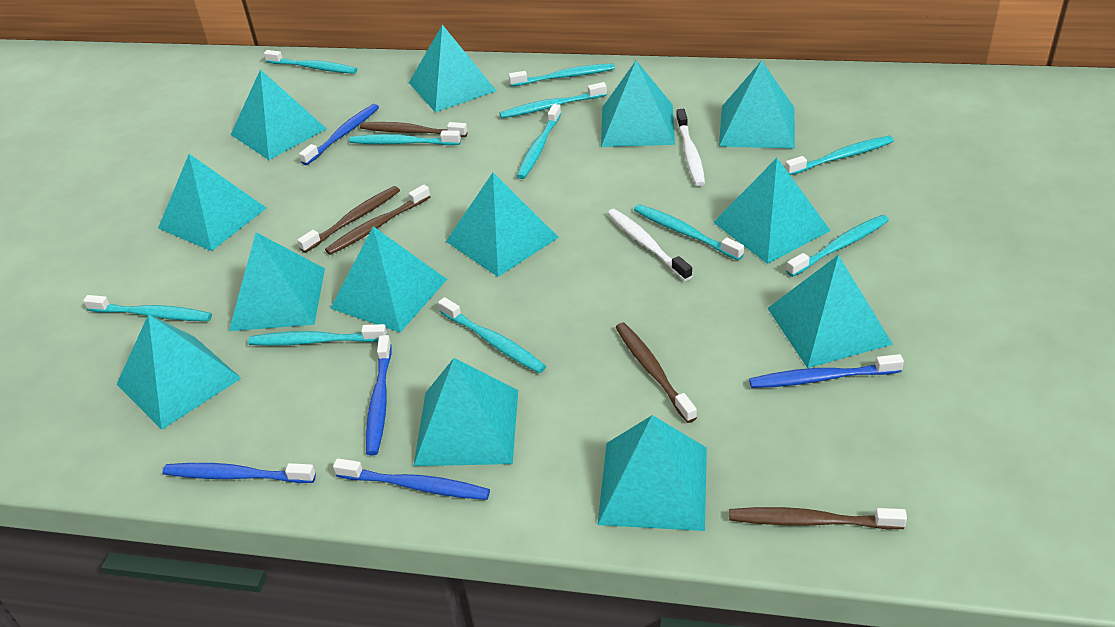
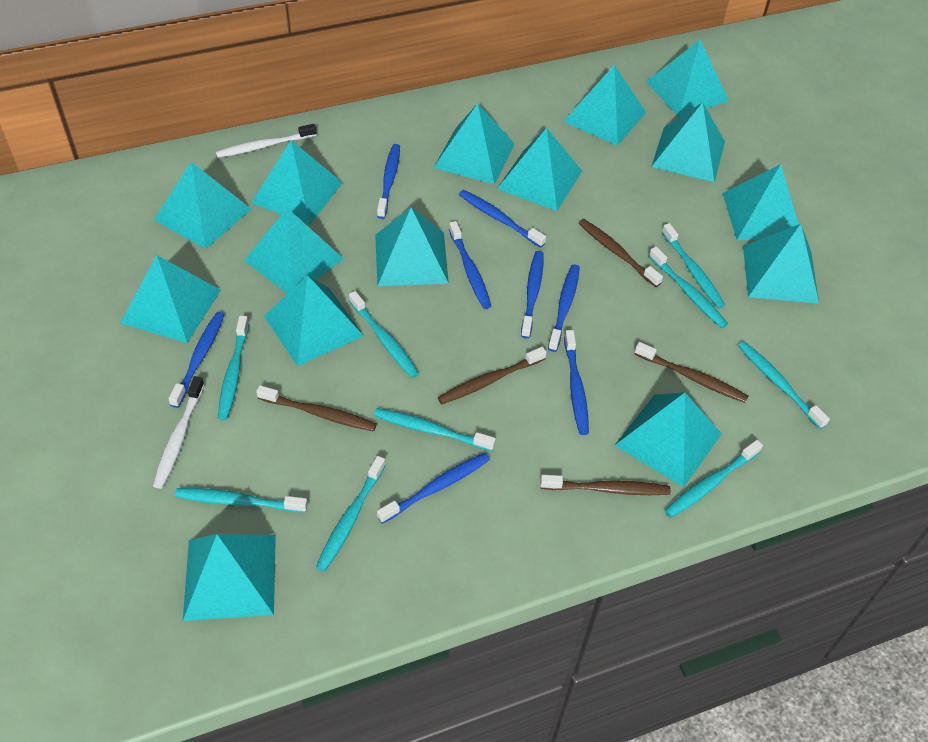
blue toothbrush: [163,463,316,483] [299,104,379,165] [333,458,490,500] [366,335,392,456] [749,354,904,388] = 5 -> [168,312,225,408] [377,144,400,219] [377,453,490,524] [449,221,491,309] [459,190,546,248] [521,251,544,338] [548,264,580,352] [564,330,589,435] = 8
turquoise pyramid: [116,314,241,430] [158,154,266,251] [229,232,325,331] [231,69,327,160] [330,226,447,332] [409,25,496,112] [414,358,518,466] [446,173,559,277] [598,415,707,531] [601,61,675,147] [713,158,831,264] [719,61,795,149] [767,255,893,368] = 13 -> [120,255,221,343] [154,162,251,249] [183,534,276,621] [244,208,344,294] [251,140,343,225] [264,275,364,366] [375,207,449,286] [433,103,515,185] [497,128,582,211] [563,65,646,146] [615,392,722,487] [646,40,729,117] [651,102,725,182] [723,164,799,240] [743,224,819,304] = 15
turquoise toothbrush: [83,295,212,321] [248,324,387,346] [264,50,357,74] [349,131,461,145] [438,297,546,373] [499,82,607,118] [508,64,615,87] [517,104,561,179] [634,204,744,260] [785,136,894,175] [786,215,889,277] = 11 -> [175,488,308,513] [218,316,249,420] [316,456,386,572] [349,291,419,378] [374,408,496,451] [649,247,728,328] [662,223,725,308] [664,440,763,518] [738,341,830,429] = 9

